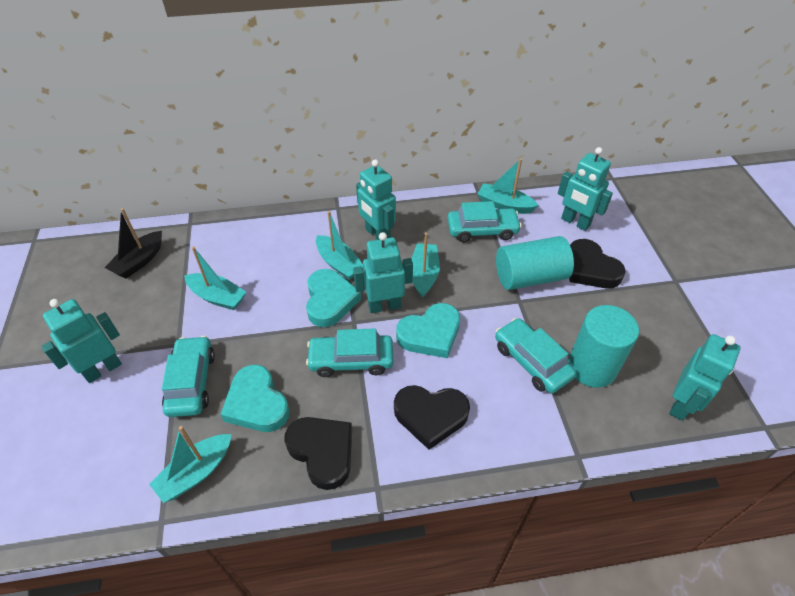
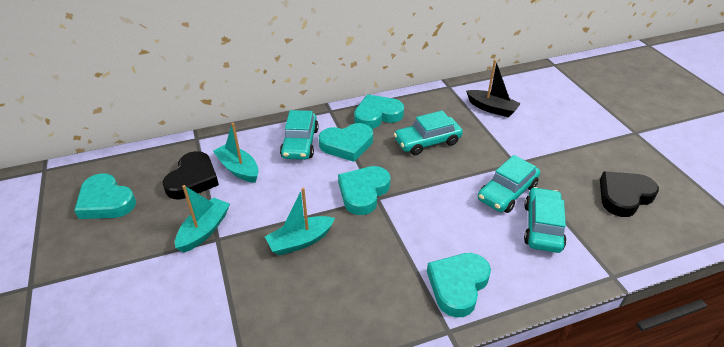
black heart: [285,417,352,490] [394,385,470,450] [569,239,626,288] = 3 -> [163,151,219,200] [600,171,659,217] = 2
turquoise boat: [149,426,232,503] [184,247,247,310] [316,211,363,280] [411,232,440,298] [478,158,539,214] = 5 -> [175,185,230,253] [213,123,259,183] [265,187,335,256] = 3
turquoise cylinder: [496,236,574,290] [568,305,639,388] = 2 -> none = 0
turquoise heart: [220,365,290,432] [306,269,361,327] [396,303,460,358] = 3 -> [74,173,136,219] [319,123,373,162] [338,166,391,215] [354,94,404,129] [427,253,491,317] = 5
turquoise robot: [41,299,122,383] [353,232,413,313] [356,159,396,240] [558,147,613,231] [669,334,741,421] = 5 -> none = 0

